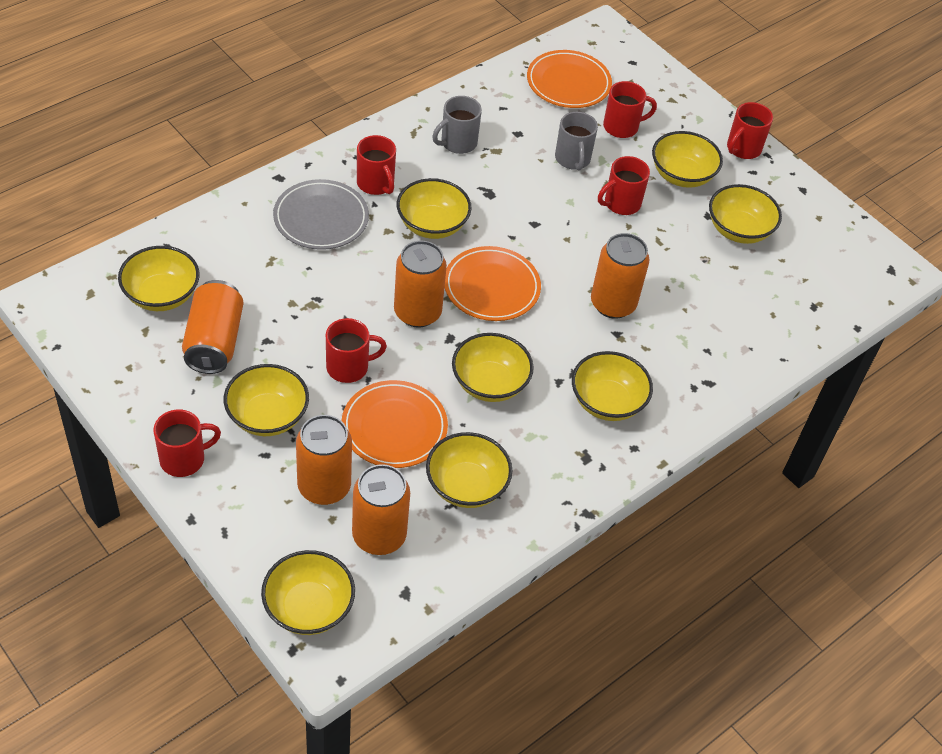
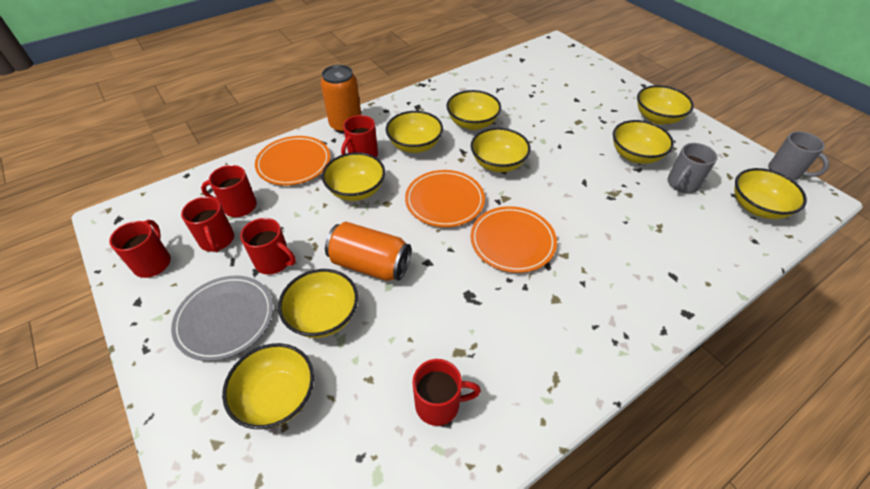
orange can: [182,280,244,374] [296,415,352,505] [352,464,410,555] [394,241,447,328] [591,233,650,319] = 5 -> [320,65,362,133] [325,222,411,281] = 2

